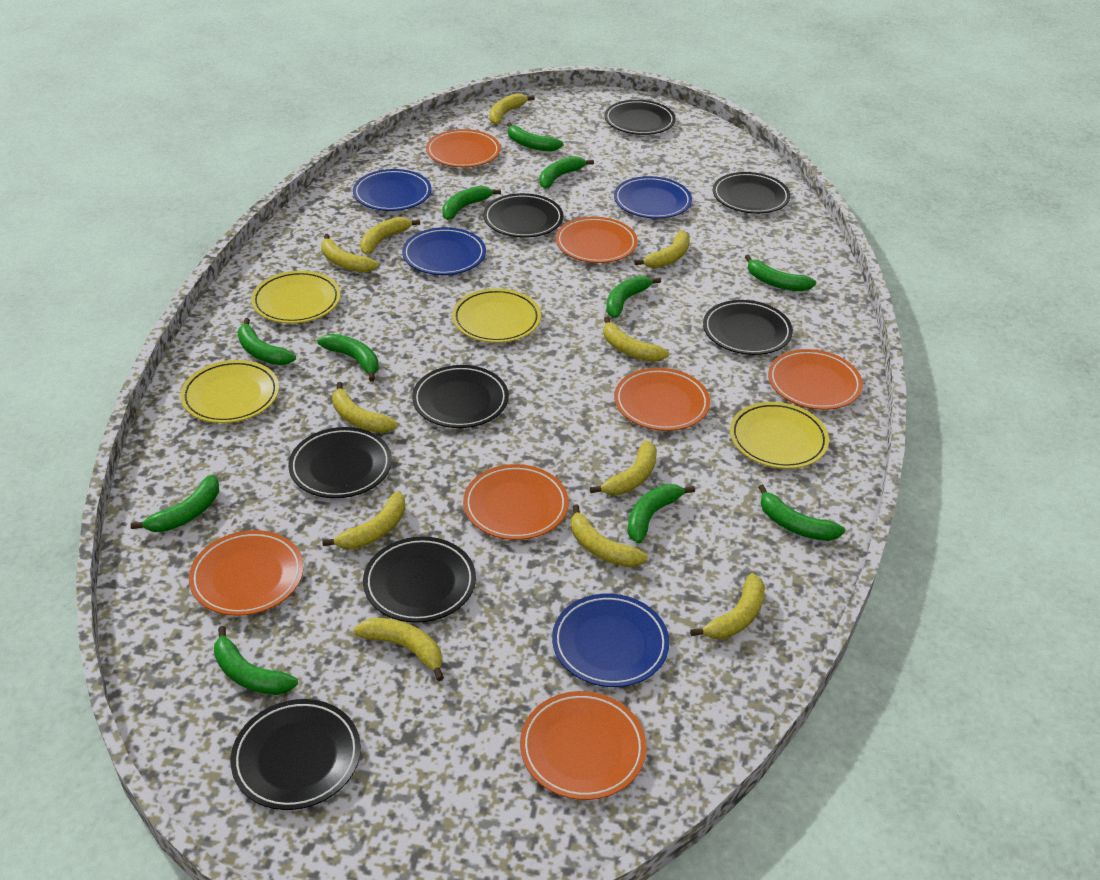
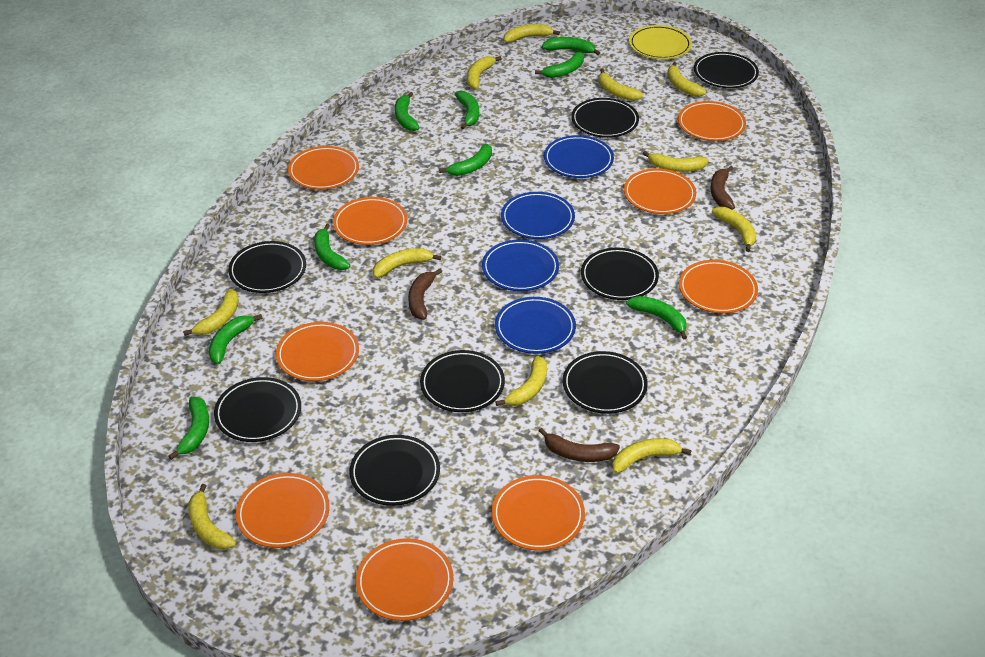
brown banana: none = 0 -> [408,268,443,320] [539,428,620,462] [711,166,735,209] = 3
green banana: [131,475,219,532] [214,626,298,695] [238,318,296,365] [318,334,379,382] [442,186,501,220] [507,122,563,151] [539,156,594,188] [606,276,661,318] [627,484,695,543] [745,255,816,291] [758,484,845,541] = 11 -> [168,397,209,460] [209,314,262,364] [314,224,350,270] [395,92,420,131] [439,144,492,176] [455,90,479,130] [535,52,584,78] [542,37,600,55] [626,296,687,339] = 9
orange plate: [189,530,304,616] [426,129,501,167] [463,464,569,540] [520,691,647,800] [556,217,638,263] [614,368,710,431] [768,349,863,410] = 7 -> [236,473,330,548] [276,322,359,381] [288,146,359,190] [333,197,407,245] [356,538,454,621] [492,475,585,551] [624,169,696,214] [678,101,746,141] [679,260,758,314] = 9
yellow plate: [180,360,279,423] [251,271,341,323] [452,288,541,343] [730,402,829,469] = 4 -> [629,25,692,59] = 1

